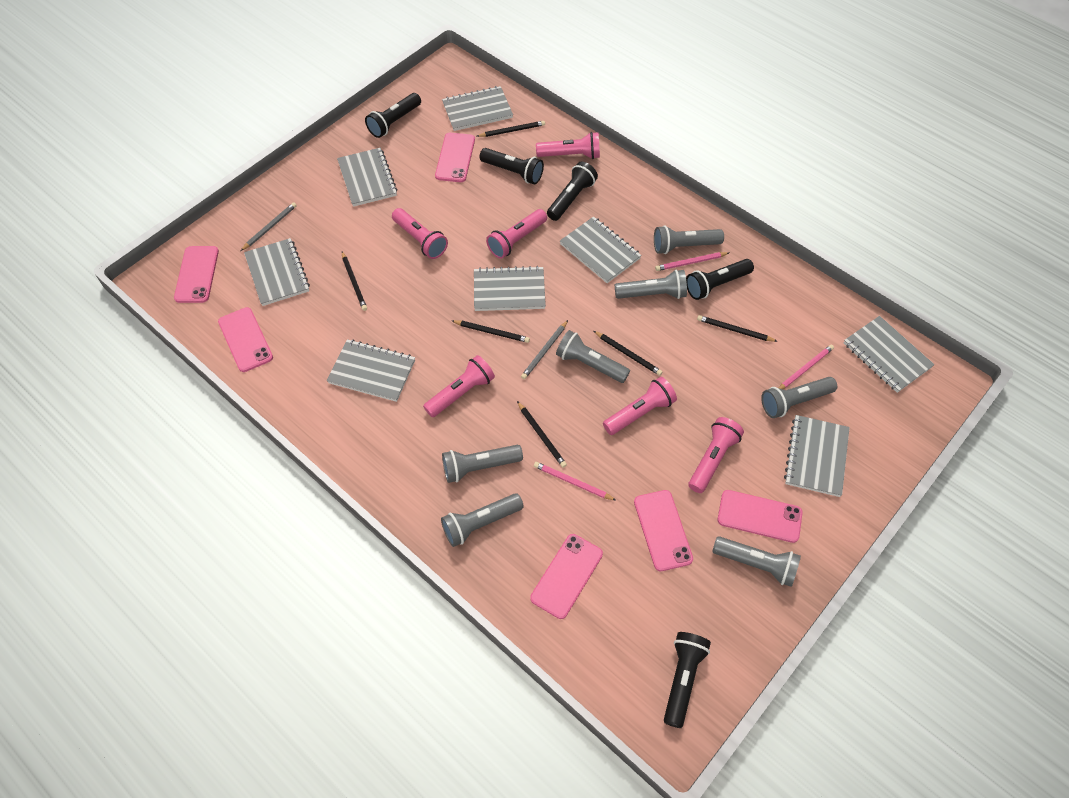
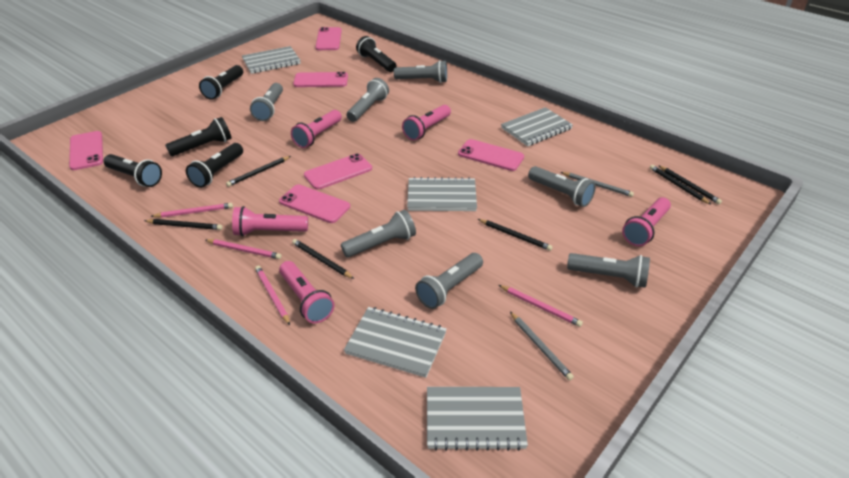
grey notebook: [244,238,310,306] [327,339,415,402] [337,148,397,207] [442,86,513,131] [474,266,546,311] [560,217,641,283] [784,415,850,497] [844,316,935,393] = 8 -> [242,46,301,74] [344,307,447,378] [407,177,477,211] [427,387,528,451] [501,107,573,146] = 5
pink flashlight: [392,208,448,259] [423,355,495,417] [486,209,547,259] [536,132,600,159] [603,377,677,435] [688,417,744,493] = 6 -> [232,206,308,236] [279,261,335,323] [291,110,342,148] [402,105,451,141] [622,197,671,246] = 5
pink pencil: [534,462,617,501] [655,252,729,271] [779,345,834,389] = 3 -> [150,203,233,218] [205,239,281,259] [255,265,290,325] [499,285,583,327] = 4

